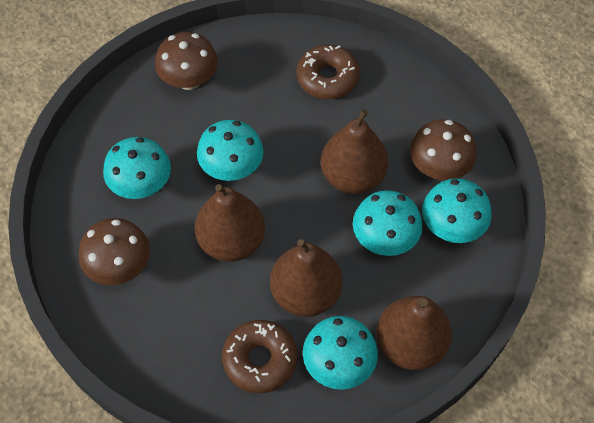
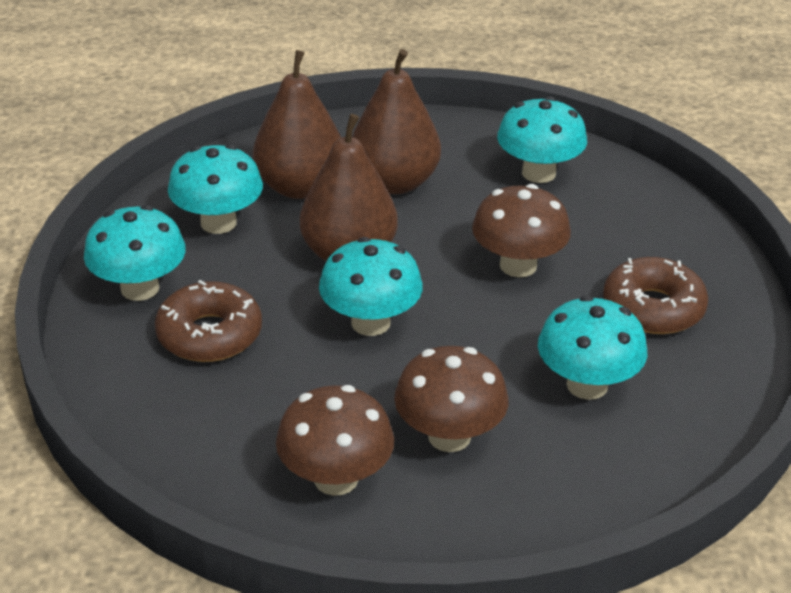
brown pear: [195,184,265,262] [270,239,342,317] [321,109,388,194] [376,296,452,370] = 4 -> [253,50,341,199] [300,114,398,262] [352,49,441,194] = 3

